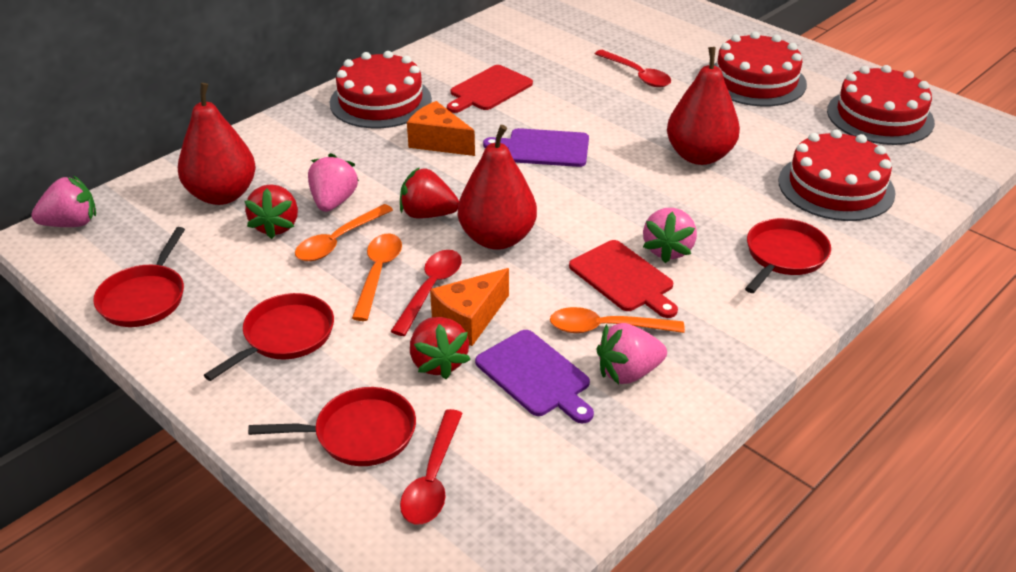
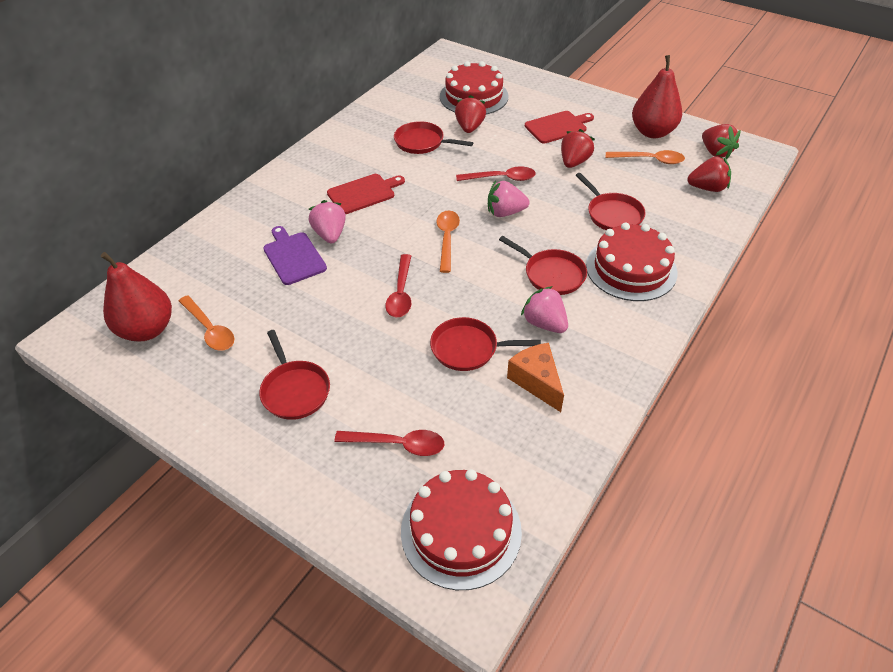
orange cheese: [407,101,475,156] [430,268,509,346] = 2 -> [507,343,564,412] = 1
pink strawberry: [31,175,96,227] [308,153,359,212] [597,323,667,384] [643,208,697,263] = 4 -> [309,200,346,244] [488,181,529,217] [521,286,568,333] = 3
purple cutting board: [475,330,594,424] [483,128,589,167] = 2 -> [264,226,327,285] = 1
red cake: [330,51,432,128] [714,32,807,106] [778,130,896,221] [827,65,935,145] = 4 -> [401,469,522,590] [440,61,509,115] [586,223,678,301] = 3
red pan: [93,227,185,327] [204,293,334,381] [248,387,416,466] [745,218,831,293] = 4 -> [259,330,330,420] [394,121,473,154] [430,317,541,371] [499,236,587,295] [576,173,646,230] = 5
red pear: [178,83,256,205] [458,125,537,250] [667,47,740,165] = 3 -> [101,252,172,342] [632,55,682,138] = 2
red strawberry: [245,184,298,239] [400,167,459,219] [410,317,471,379] = 3 -> [455,95,486,133] [561,129,595,168] [687,156,731,192] [702,124,741,159] = 4

